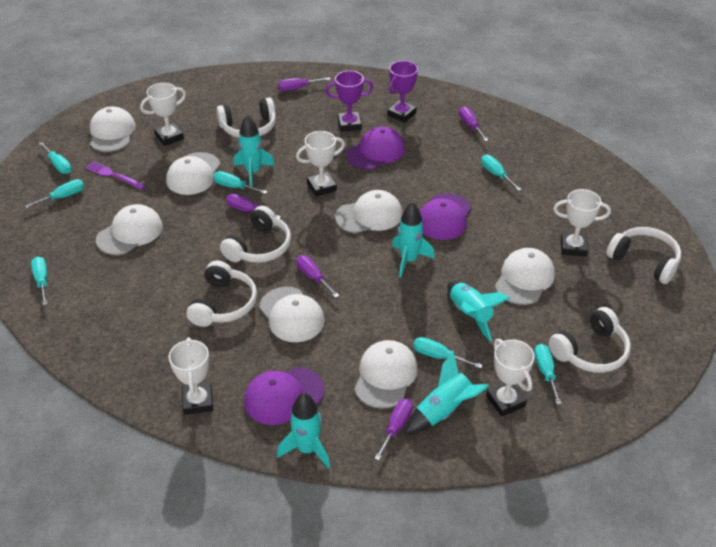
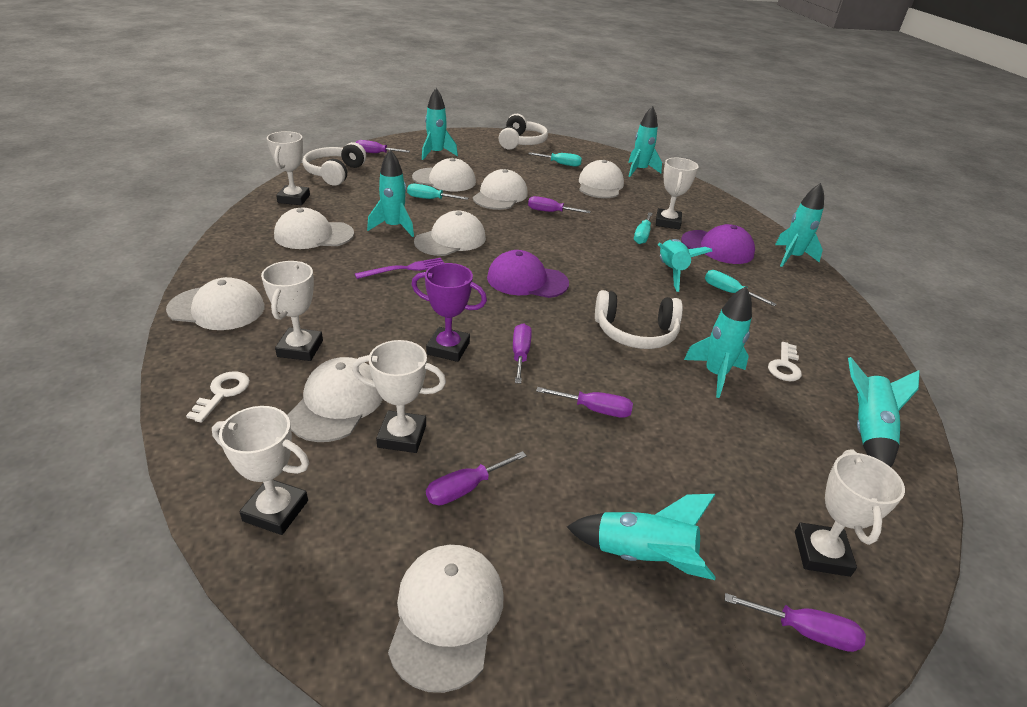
purple cap: [244,367,324,425] [346,127,405,170] [420,193,472,240] = 3 -> [487,250,569,298] [681,224,755,264] = 2
purple screwdriver: [226,194,281,219] [278,77,331,91] [296,255,339,298] [374,398,413,461] [459,106,488,141] = 5 -> [356,140,410,153] [426,451,527,505] [513,323,532,384] [528,196,591,213] [536,387,633,418] [725,593,866,652] = 6
purple trophy: [325,71,374,132] [387,61,418,123] = 2 -> [411,263,487,362] = 1
turquoise rocket: [234,115,275,186] [277,393,330,469] [392,202,435,277] [405,352,489,434] [447,281,510,342] = 5 -> [367,150,414,237] [422,88,458,160] [567,494,716,580] [628,106,662,177] [658,239,712,292] [684,286,752,398] [775,183,824,267] [848,357,920,467] = 8
turquoise screwdriver: [25,179,84,209] [31,256,48,305] [38,142,71,174] [213,171,268,194] [413,337,483,369] [481,155,522,191] [534,344,562,405] = 7 -> [407,184,468,200] [528,152,582,167] [634,212,653,244] [705,270,776,306] = 4
white cap: [90,106,136,152] [96,204,163,255] [166,152,221,195] [259,287,325,342] [335,190,402,233] [354,340,418,409] [495,248,555,305] = 7 -> [166,277,265,330] [274,208,354,249] [287,357,383,442] [388,545,503,693] [412,158,476,191] [414,211,486,256] [473,169,528,210] [579,160,624,198] = 8
white headphones: [186,261,257,327] [216,97,276,138] [220,206,291,263] [549,307,631,373] [606,227,681,284] = 5 -> [303,142,366,186] [499,114,548,150] [595,290,683,349] = 3
white key: none = 0 -> [186,371,250,423] [768,342,802,381] = 2
white trophy: [140,83,186,146] [169,337,213,415] [296,131,345,197] [486,339,535,417] [553,189,611,257] = 5 -> [212,406,309,535] [261,261,323,361] [267,131,310,205] [352,340,446,453] [656,158,699,229] [795,449,905,577] = 6

